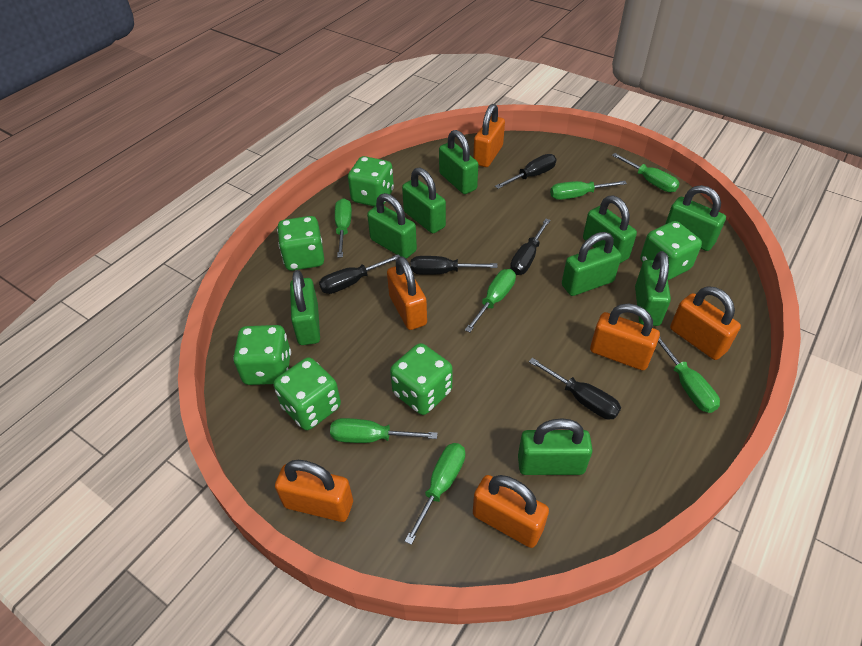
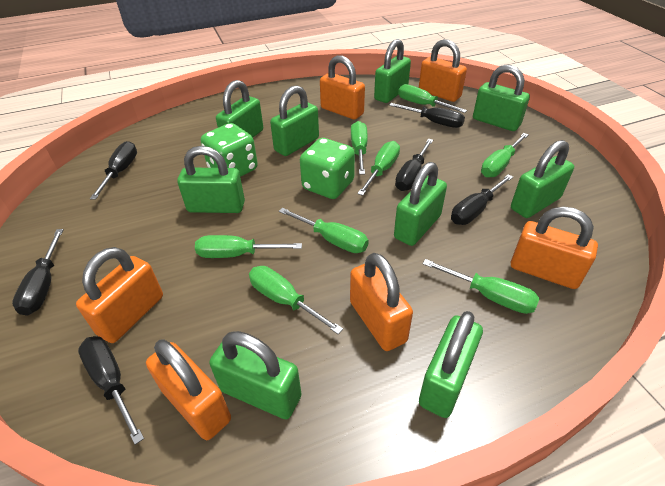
black screwdriver: [319,254,400,294] [411,256,498,275] [495,154,556,189] [510,219,551,275] [529,358,621,419] = 5 -> [12,229,64,316] [78,336,144,445] [90,141,137,200] [389,103,465,128] [395,139,433,191] [451,174,513,225] = 6
green dice: [233,325,291,385] [273,357,341,430] [277,216,324,271] [348,156,394,207] [390,343,453,415] [640,221,702,280] = 6 -> [201,123,258,177] [300,138,355,199] = 2
green screwdriver: [330,418,438,443] [335,198,352,258] [405,443,465,545] [465,269,516,333] [550,181,627,200] [612,153,680,192] [658,337,720,413] = 7 -> [195,235,302,258] [249,266,343,334] [279,208,368,253] [351,121,368,174] [357,141,400,196] [398,84,467,113] [423,259,539,314] [481,133,529,178] = 8

